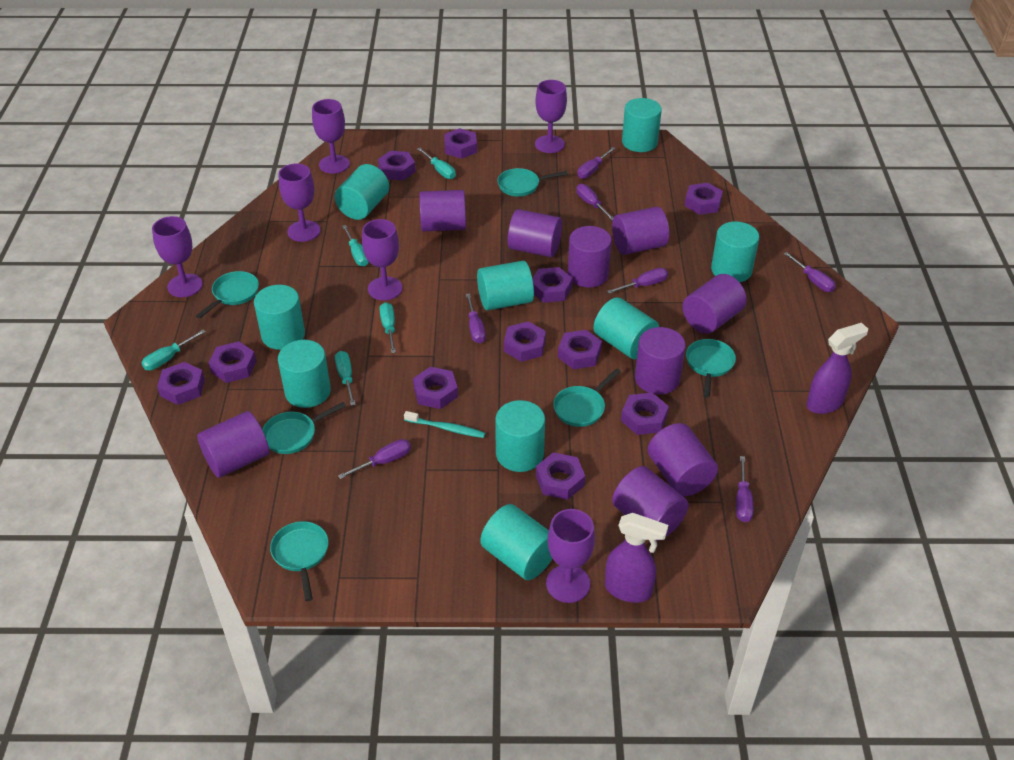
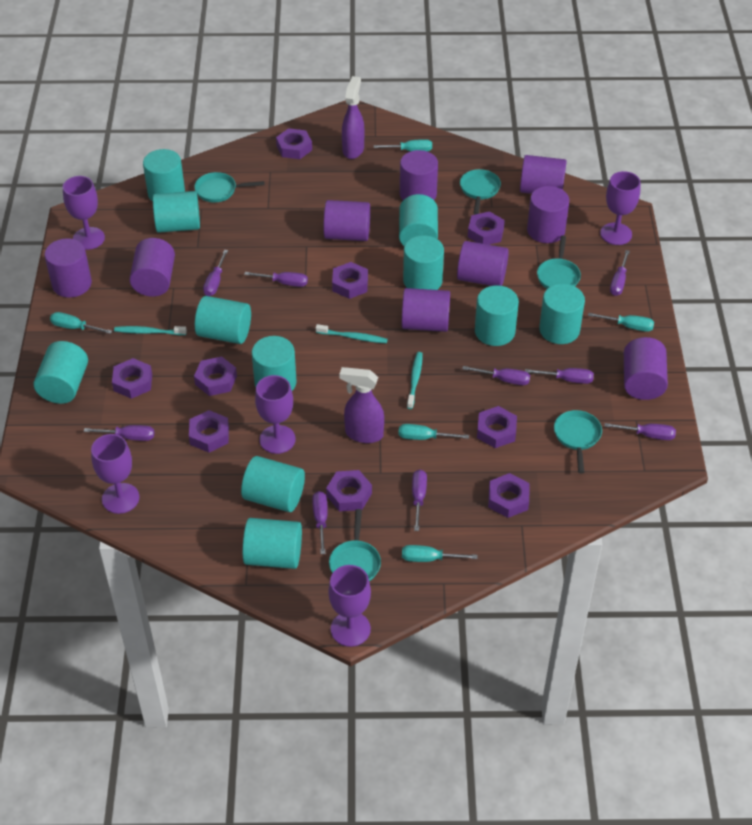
purple goblet: [152,216,203,297] [279,163,320,242] [312,99,350,174] [362,219,403,300] [535,80,567,153] [546,509,595,603] = 6 -> [63,176,105,250] [91,434,139,514] [255,375,296,454] [328,565,371,647] [600,171,641,245] = 5
purple nut: [157,362,205,405] [209,341,256,383] [378,151,416,180] [413,367,458,409] [444,128,477,159] [504,321,546,362] [532,267,573,303] [536,452,585,500] [558,330,602,369] [621,393,669,435] [685,183,723,215] = 11 -> [112,358,152,399] [189,410,229,453] [194,357,237,396] [276,128,312,159] [326,470,372,512] [332,262,368,299] [468,211,505,245] [477,406,517,448] [488,473,530,518] = 9
purple screwdriver: [338,439,411,479] [466,293,486,343] [576,184,614,220] [577,147,615,179] [607,268,668,294] [736,456,754,522] [784,252,836,292] = 7 -> [84,425,154,441] [203,250,228,296] [244,272,308,287] [312,491,328,554] [412,469,427,531] [462,366,530,385] [525,368,594,384] [604,423,676,440] [610,250,630,296] = 9
turquoise cylinder: [254,285,305,350] [278,340,331,408] [335,164,389,220] [477,261,534,310] [480,504,552,580] [495,400,545,472] [594,297,659,359] [622,98,662,152] [711,221,759,282] = 9 -> [34,341,88,404] [143,149,185,202] [153,191,200,233] [195,296,251,344] [241,456,305,512] [242,518,302,569] [252,336,297,391] [399,194,438,246] [403,235,444,290] [475,285,519,346] [539,284,585,344] = 11
turquoise pan: [196,271,259,319] [262,402,346,454] [270,521,329,601] [497,168,568,197] [553,368,621,427] [686,339,736,398] = 6 -> [194,172,265,203] [329,509,381,581] [460,169,501,215] [537,236,581,289] [554,410,602,473] = 5
turquoise toothbrush: [404,411,485,438] = 1 -> [114,326,187,335] [316,324,388,344] [407,352,423,409] = 3

